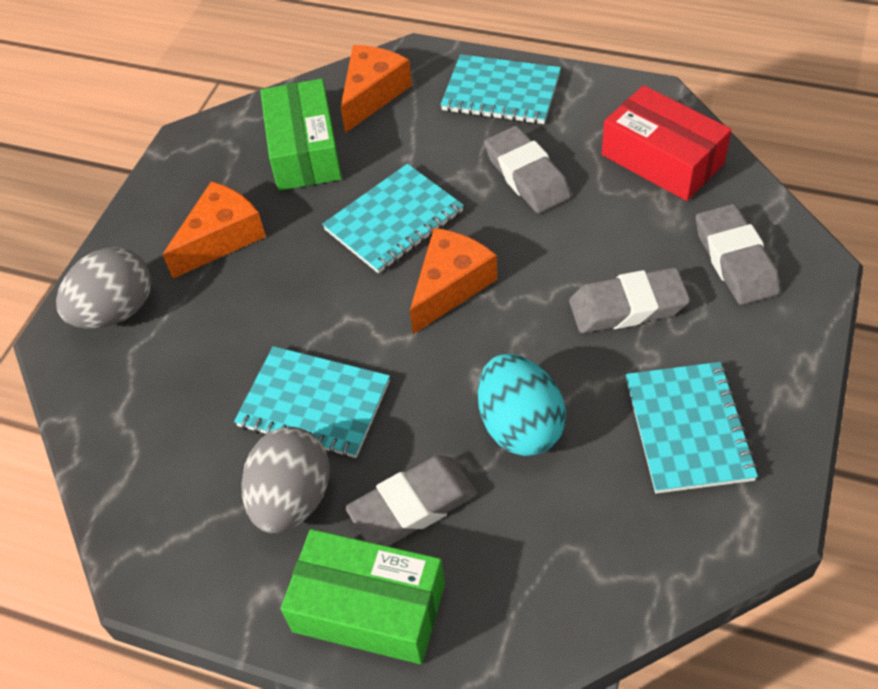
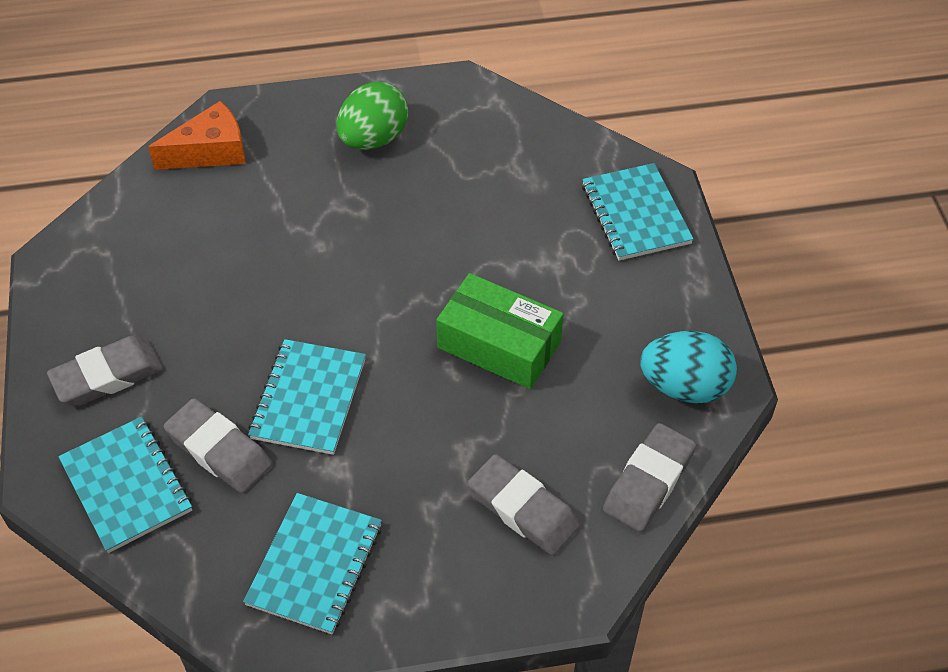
green box: [260,79,342,191] [281,529,445,664] = 2 -> [436,273,564,389] = 1
green egg: none = 0 -> [337,82,408,150] = 1
grey egg: [56,247,151,329] [241,427,330,533] = 2 -> none = 0
orange cheese: [163,181,266,278] [341,45,412,133] [410,228,497,334] = 3 -> [148,101,245,170] = 1
red box: [602,85,732,201] = 1 -> none = 0

